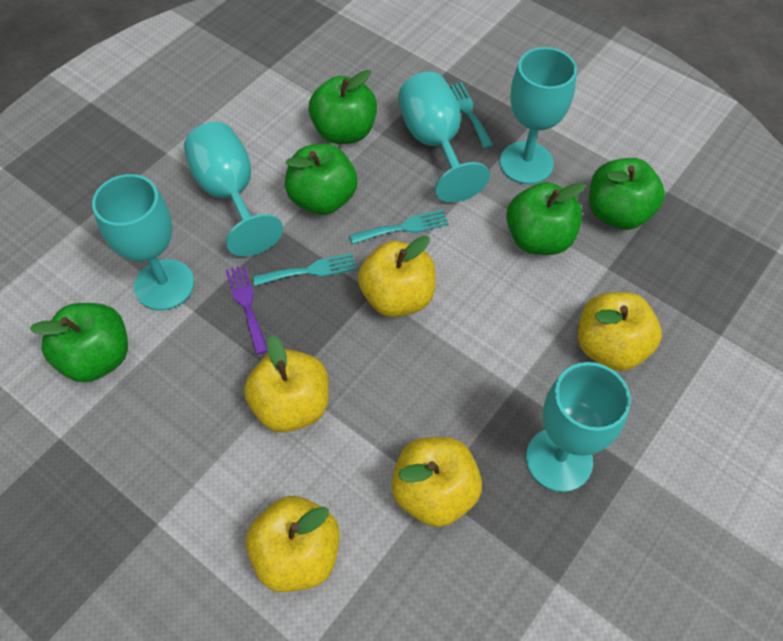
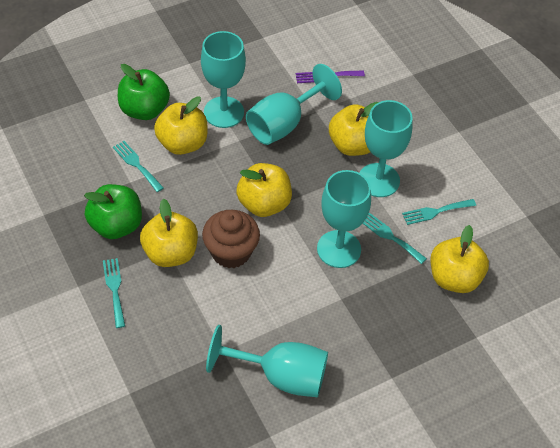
brown cupcake: none = 0 -> [202,210,260,268] = 1
green apple: [30,303,128,382] [285,144,357,215] [309,70,377,144] [506,182,585,255] [589,158,665,230] = 5 -> [84,184,142,239] [118,64,170,120] = 2
turquoise fork: [253,253,357,286] [349,209,449,244] [450,82,494,149] = 3 -> [103,258,125,328] [113,141,164,192] [363,213,427,264] [402,199,476,225] = 4

